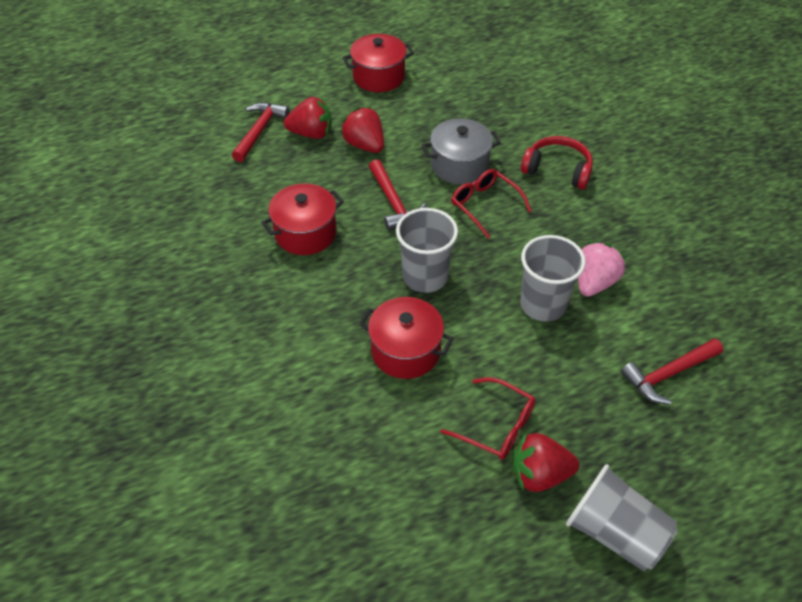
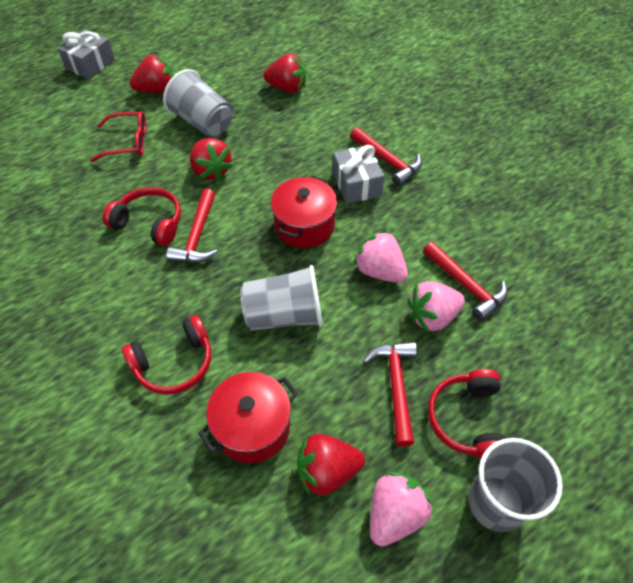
grey gift: none = 0 -> [58,29,115,79] [333,145,384,204] = 2
grey pot: [422,119,501,184] = 1 -> none = 0
pink strawberry: [578,241,626,297] = 1 -> [354,230,408,283] [370,472,433,546] [407,281,465,332] = 3
red glasses: [440,377,535,460] [451,169,532,239] = 2 -> [90,111,146,162] = 1
red hammer: [232,102,290,162] [369,160,426,230] [621,338,723,404] = 3 -> [166,188,217,263] [350,127,422,186] [363,341,417,447] [423,242,508,321] = 4
red headphones: [521,136,593,189] = 1 -> [103,187,181,246] [122,315,211,395] [428,369,507,460] = 3
red pot: [261,183,344,255] [343,34,414,92] [359,297,454,379] = 3 -> [198,372,298,463] [271,176,338,248] = 2
red strawberry: [284,97,332,139] [340,107,384,153] [513,433,579,492] = 3 -> [129,54,173,93] [190,138,233,181] [263,53,306,93] [297,434,365,496] = 4

